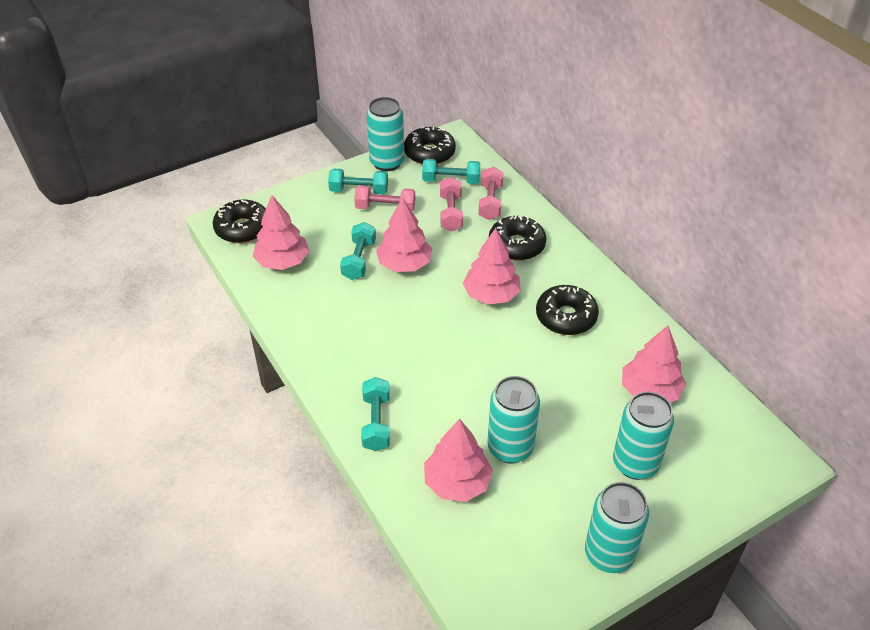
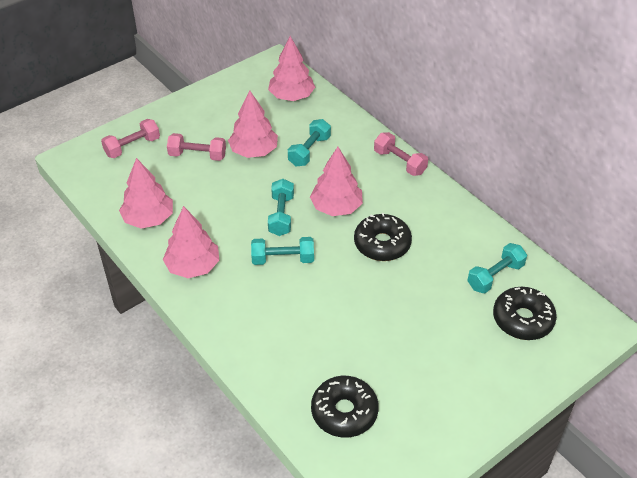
black donut: [213,200,266,243] [404,127,456,165] [489,215,547,261] [536,285,599,335] = 4 -> [311,376,379,438] [354,213,412,261] [493,287,557,340] = 3
turquoise can: [367,97,404,171] [487,376,540,464] [585,482,649,573] [613,392,674,480] = 4 -> none = 0

